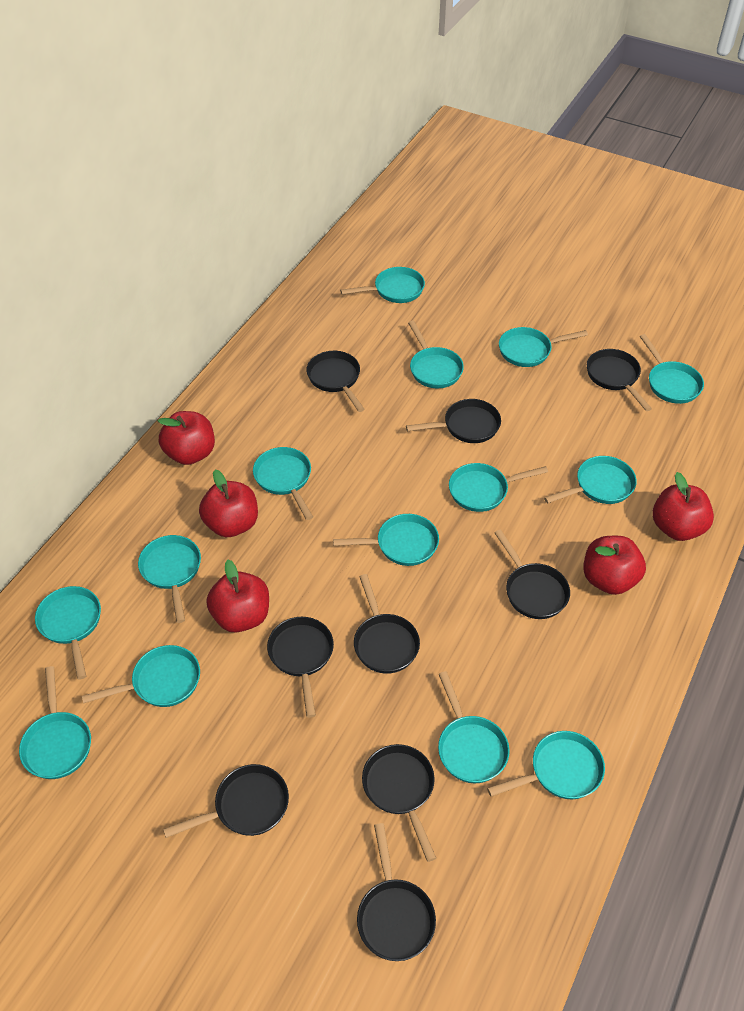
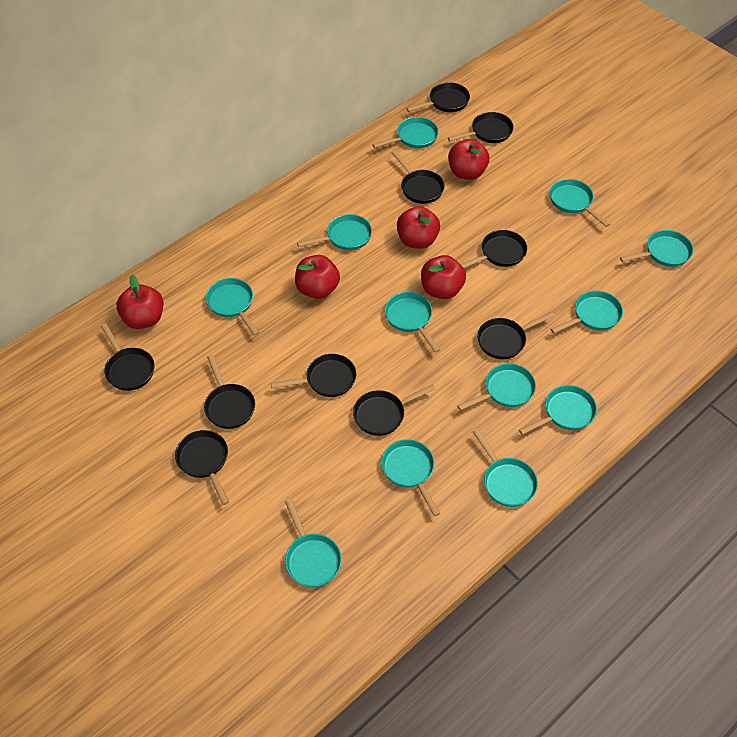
black pan: [163,764,289,838] [267,617,334,718] [306,351,364,412] [354,574,420,674] [357,823,436,961] [362,744,436,862] [406,399,501,443] [494,529,570,619] [587,349,652,411] = 9 -> [101,323,154,391] [175,430,229,505] [204,355,255,429] [271,354,356,397] [353,384,435,436] [392,150,445,204] [406,82,470,112] [448,112,514,143] [461,230,527,268] [477,312,554,359] = 10
turquoise pan: [19,666,91,779] [35,586,101,680] [82,645,200,707] [138,535,201,623] [253,447,313,520] [333,514,439,566] [340,267,425,303] [408,320,464,388] [438,671,509,783] [449,463,548,512] [487,731,605,799] [499,327,588,367] [544,456,637,504] [640,334,704,404] = 14 -> [206,278,260,336] [285,499,342,587] [297,214,372,250] [372,117,439,148] [381,439,440,517] [385,292,440,353] [457,363,536,411] [473,429,538,507] [519,385,597,435] [550,179,610,227] [551,291,623,333] [620,230,693,267] = 12

